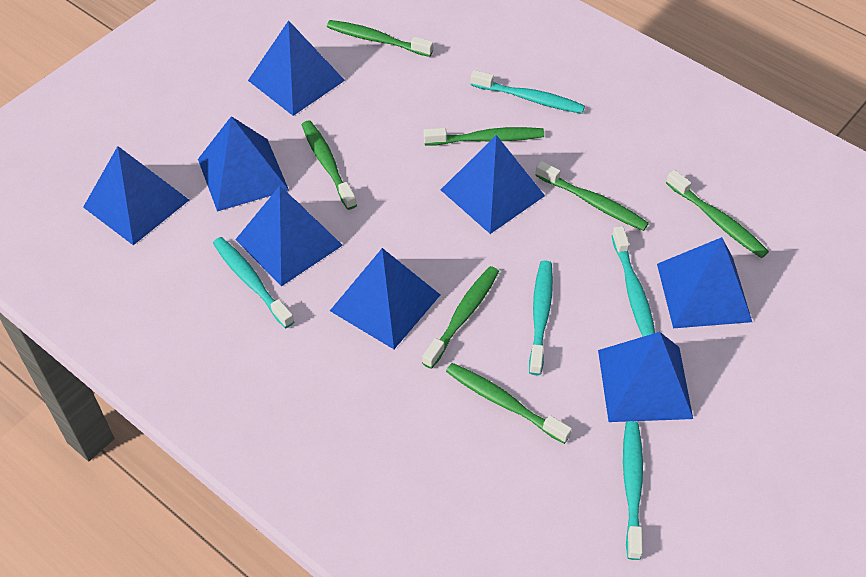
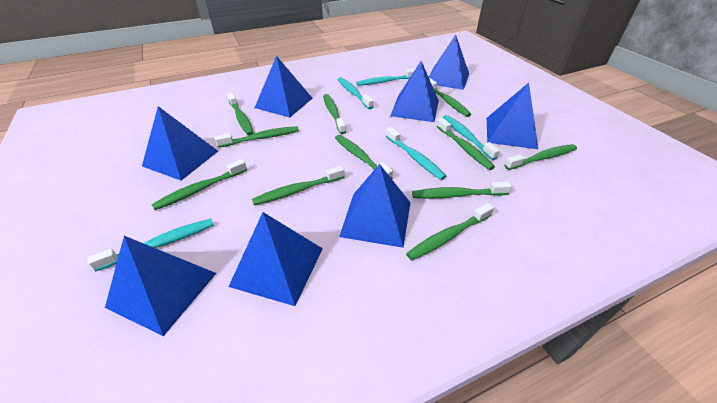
green toothbrush: [302,121,357,210] [327,20,433,57] [422,266,499,369] [423,127,544,145] [446,363,572,444] [535,161,649,231] [666,170,769,258] = 7 -> [151,159,247,210] [215,126,299,148] [227,93,254,136] [252,166,345,206] [323,94,346,134] [335,135,393,179] [406,203,494,260] [412,182,512,199] [429,78,471,117] [437,118,495,170] [505,144,577,170] = 11

